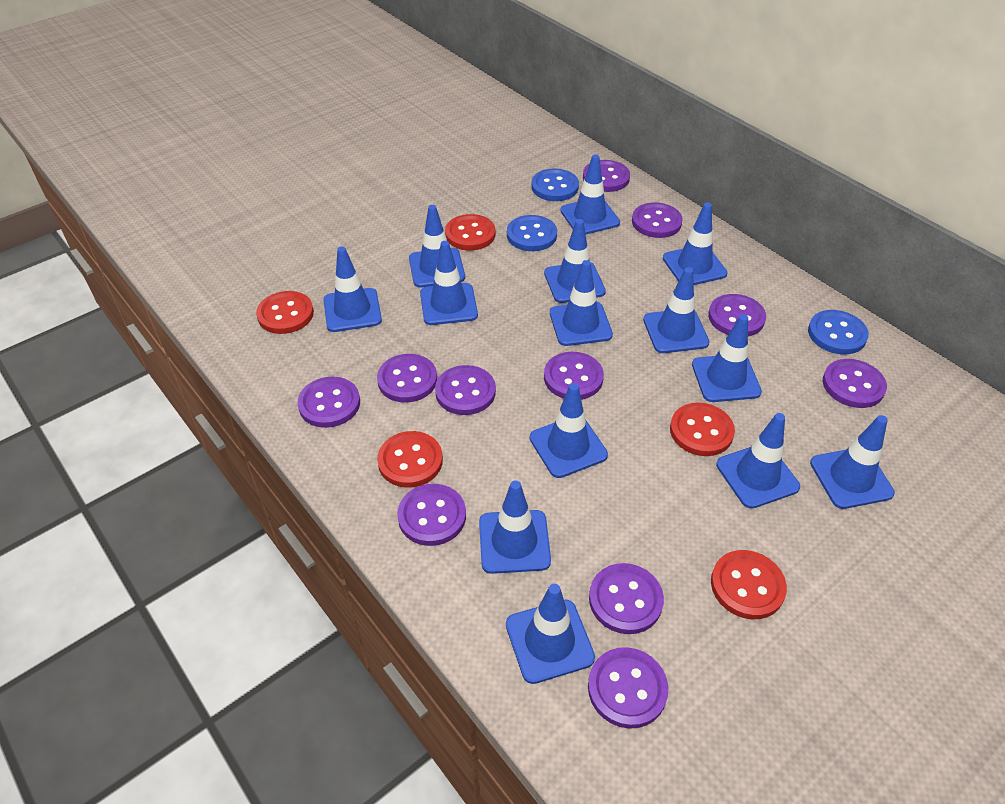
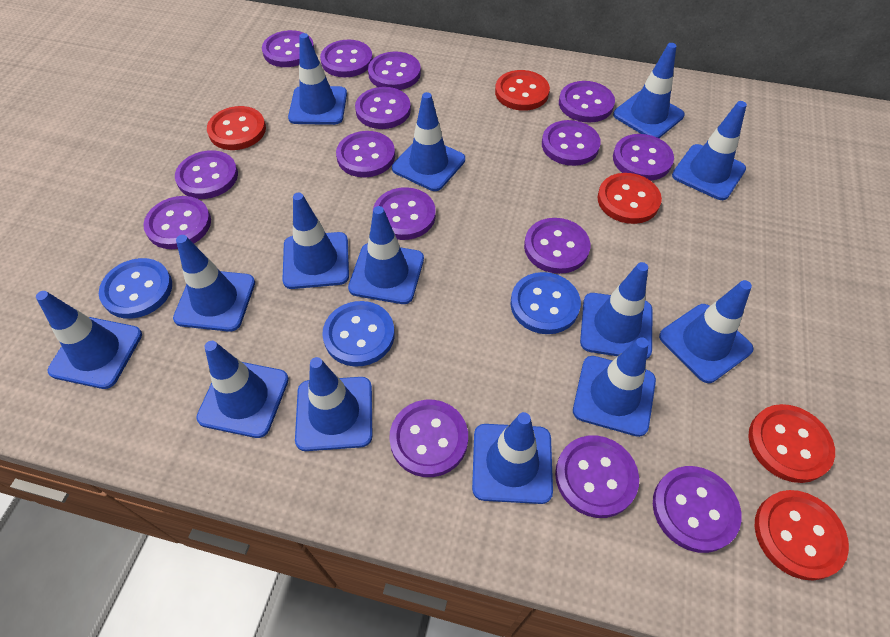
purple button: [297,377,360,428] [377,354,437,403] [397,484,466,546] [435,365,496,415] [544,352,604,400] [583,160,630,192] [588,647,668,729] [589,563,664,634] [632,202,683,238] [708,294,766,336] [823,359,887,408] = 11 -> [143,196,211,249] [175,150,238,199] [262,30,314,67] [320,39,373,77] [336,131,395,177] [355,87,411,129] [368,51,421,90] [373,187,436,240] [389,400,468,477] [524,218,590,274] [542,120,601,166] [555,435,639,518] [559,81,615,123] [613,134,674,181] [653,466,741,553] = 15

